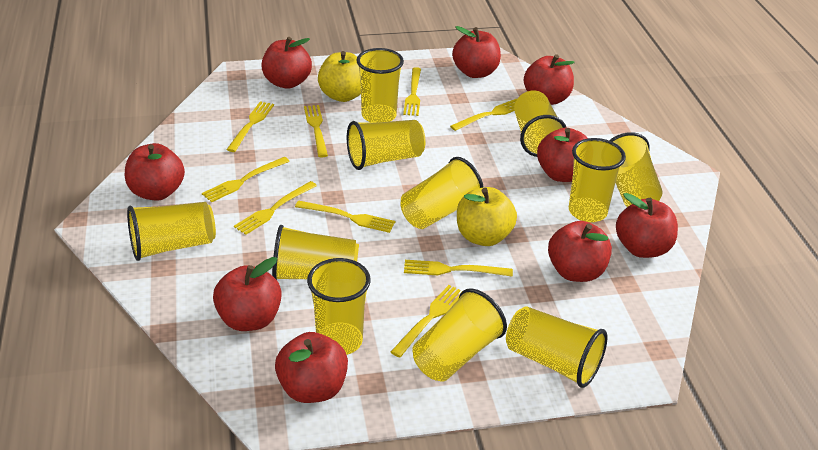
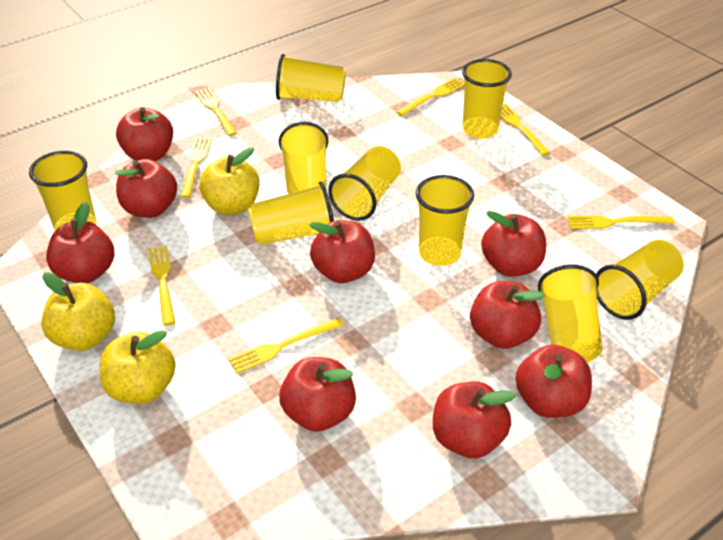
yellow apple: [318,51,361,102] [457,187,517,246] = 2 -> [41,272,115,351] [100,330,176,404] [199,147,260,215] = 3
yellow cup: [127,202,216,261] [272,225,359,280] [307,258,371,355] [347,120,426,170] [356,48,404,123] [400,157,484,229] [412,288,507,381] [506,306,607,388] [514,90,567,157] [569,138,626,222] [609,132,662,207] = 11 -> [29,151,96,230] [248,181,334,245] [276,54,346,102] [279,122,328,194] [328,146,401,221] [416,175,474,266] [462,59,512,139] [538,264,602,363] [596,240,684,320] = 9
yellow fork: [202,157,290,202] [226,101,274,152] [234,181,317,235] [295,201,395,233] [304,105,328,158] [391,285,460,358] [403,67,421,116] [404,260,513,277] [450,99,517,131] = 9 -> [148,246,175,326] [180,138,212,198] [195,88,237,136] [228,318,344,374] [396,78,464,116] [501,103,550,156] [568,216,675,229] = 7

